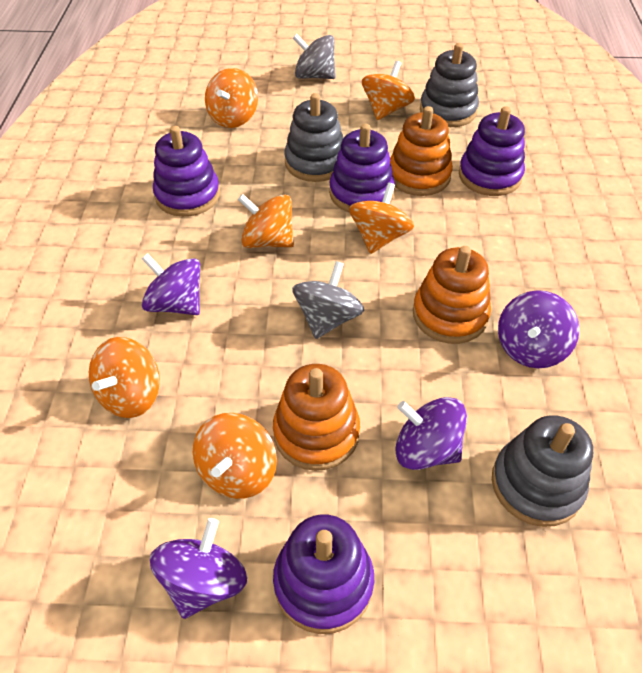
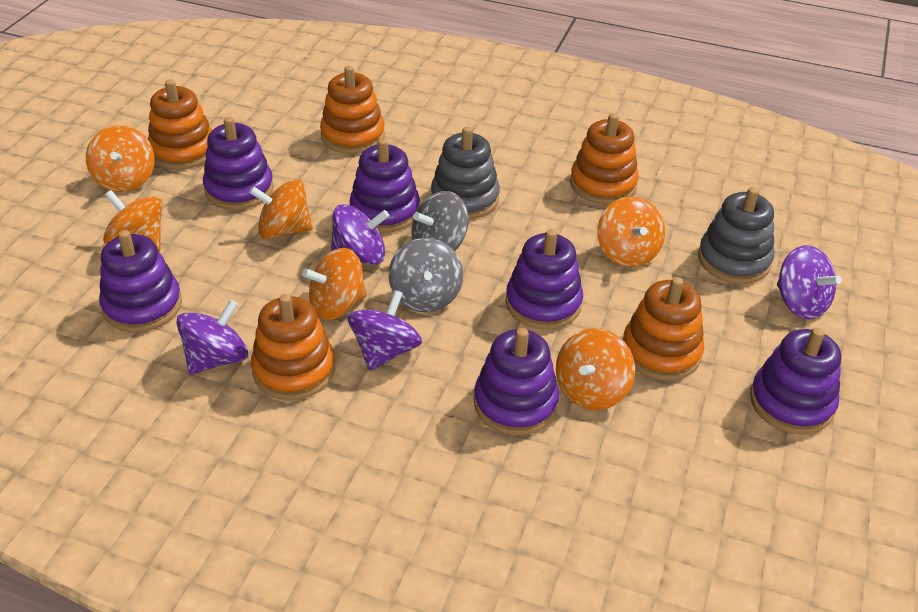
grey stacking toy: [284,93,344,182] [420,43,479,127] [492,415,593,527] = 3 -> [431,126,500,219] [698,187,774,284] = 2
orange stacking toy: [273,364,360,471] [390,106,453,196] [413,246,491,344] = 3 -> [148,80,212,170] [251,294,335,400] [320,66,385,154] [570,113,639,205] [623,277,704,381] = 5
purple stacking toy: [153,126,220,217] [273,514,374,634] [329,124,395,212] [459,106,525,196] = 4 -> [99,230,182,332] [203,117,274,210] [350,139,420,233] [474,328,559,435] [506,229,583,330] [750,328,841,434] = 6

